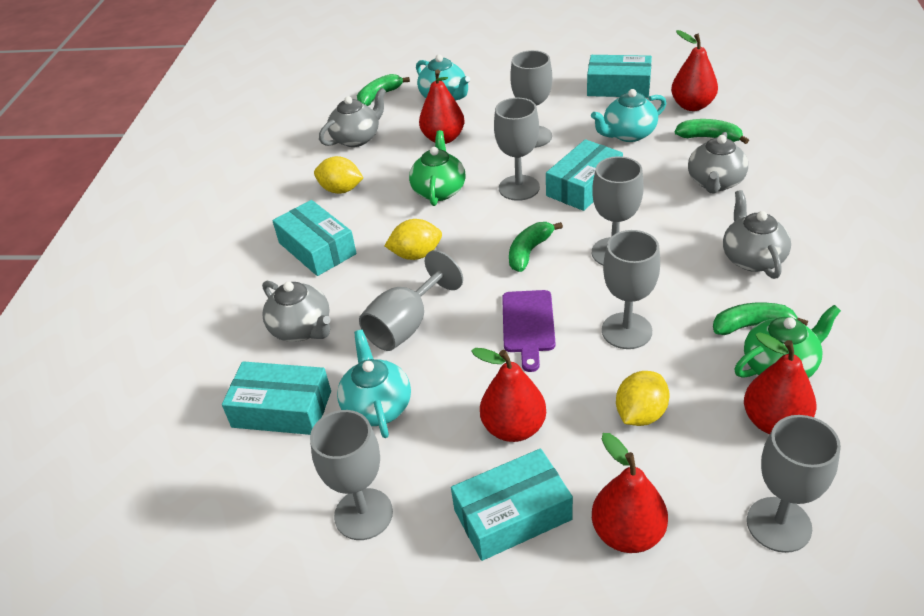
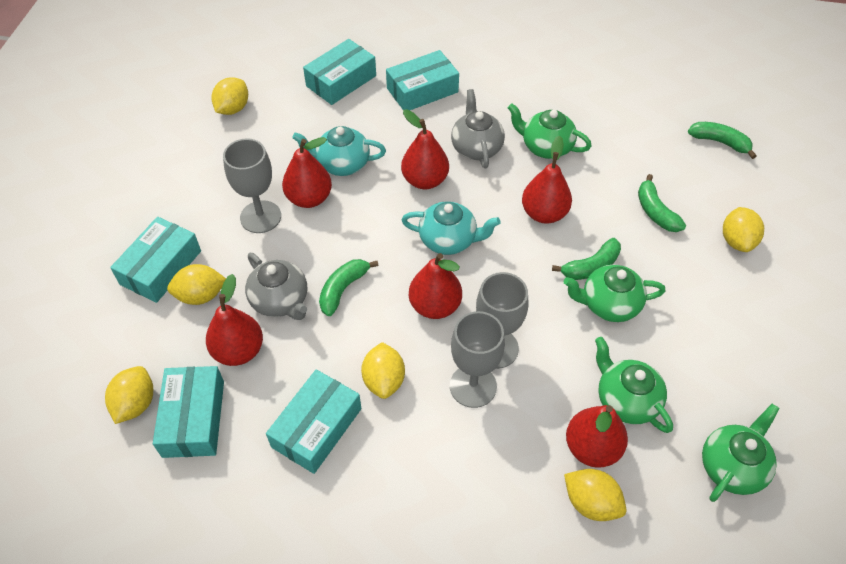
green teapot: [409,130,465,206] [734,305,841,378] = 2 -> [508,103,592,159] [563,265,666,322] [595,337,673,433] [702,404,780,502] = 4
grey goblet: [310,410,393,540] [359,250,463,351] [494,98,540,201] [510,50,552,148] [592,156,644,266] [602,230,660,349] [747,415,841,553] = 7 -> [223,138,281,233] [450,311,505,408] [476,272,528,369] = 3
grey teapot: [262,281,331,342] [319,88,386,147] [688,132,748,194] [723,190,791,279] = 4 -> [245,253,307,320] [451,89,505,168] = 2
purple cutting board: [502,290,555,372] = 1 -> none = 0
red pear: [419,70,464,144] [471,348,546,442] [592,433,668,553] [671,30,718,111] [744,332,816,434] = 5 -> [206,274,263,366] [282,137,332,208] [401,110,449,189] [409,253,462,319] [522,136,572,224] [566,405,628,468] = 6
turquoise teapot: [337,330,411,438] [416,55,470,101] [591,89,667,142] = 3 -> [292,126,386,176] [401,201,501,255] = 2
yellow lemon: [314,156,363,194] [384,219,442,260] [616,371,670,426] = 3 -> [105,366,153,424] [167,264,226,305] [212,77,248,115] [361,342,405,399] [564,469,626,521] [723,207,764,252] = 6

